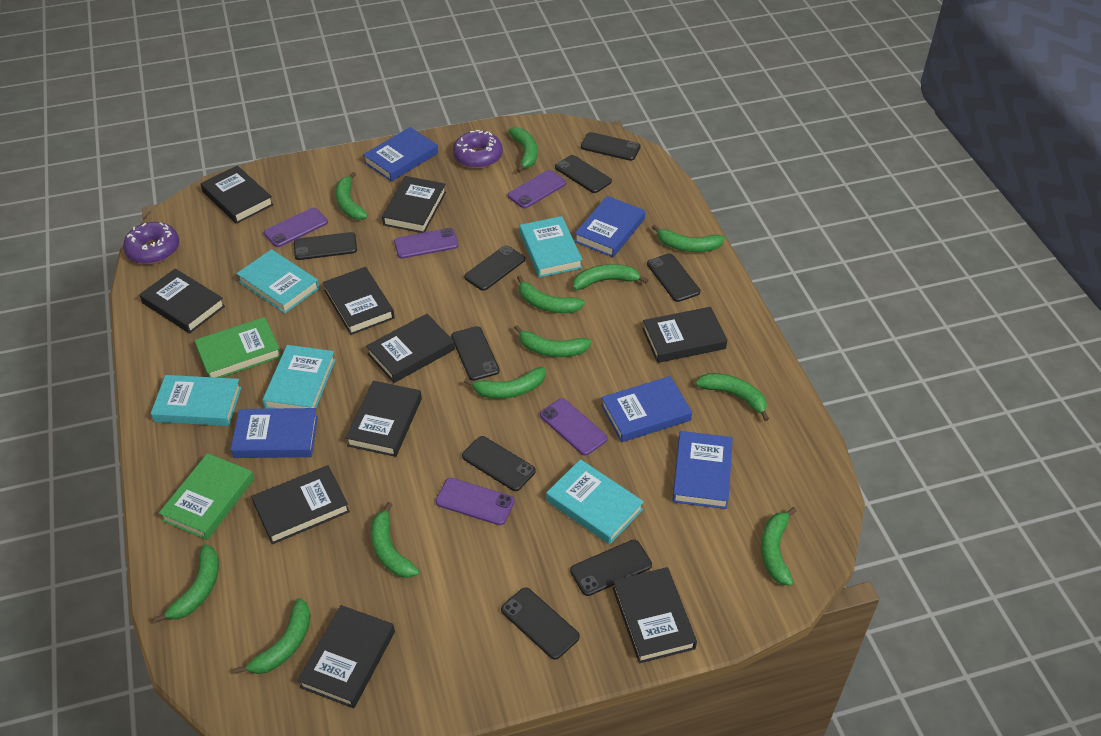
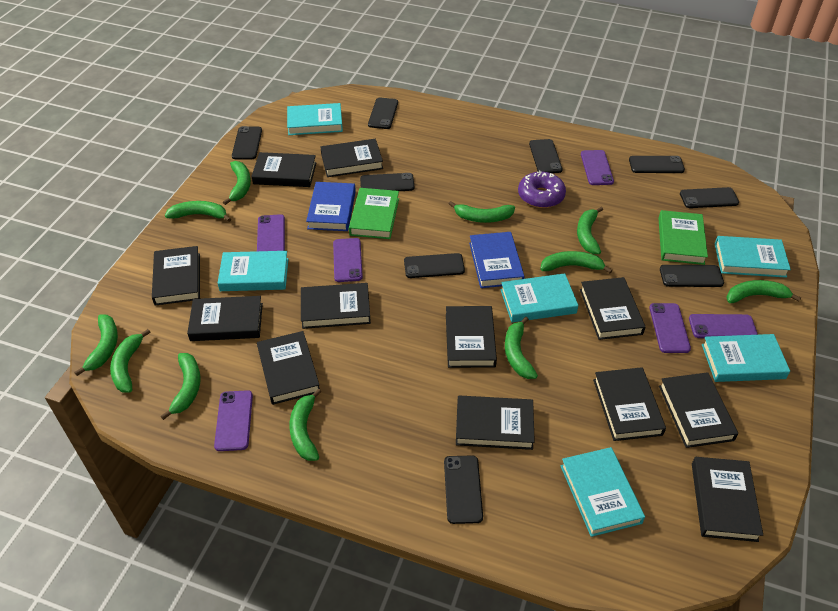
black book: [139,269,225,333] [200,165,274,224] [251,465,350,544] [297,605,395,708] [323,267,395,335] [346,381,422,457] [366,314,455,383] [382,176,446,233] [613,567,697,663] [642,307,727,363] = 10 -> [152,246,200,306] [187,296,263,341] [251,152,316,187] [257,331,320,405] [301,283,371,329] [320,139,383,177] [446,306,497,368] [456,395,535,450] [580,277,645,340] [593,367,666,441] [659,372,738,448] [692,457,763,542] = 12
blue book: [231,408,318,458] [363,127,438,182] [574,196,645,257] [601,376,692,442] [672,431,733,509] = 5 -> [306,182,356,231] [469,232,525,288] = 2
green banana: [154,544,219,623] [235,598,311,674] [336,172,368,220] [371,502,419,578] [464,367,545,399] [508,127,537,173] [514,325,592,357] [517,276,585,313] [573,264,648,290] [652,224,725,252] [695,373,769,421] [761,507,797,586] = 12 -> [74,315,118,376] [110,329,151,393] [161,353,201,420] [165,201,231,222] [223,161,251,205] [289,388,321,461] [449,201,515,223] [505,317,538,379] [540,251,612,273] [577,207,603,254] [726,280,801,303] = 11
purple donut: [123,222,179,264] [453,130,503,169] = 2 -> [518,172,566,208] = 1
purple phone: [264,208,328,247] [394,228,459,259] [436,478,515,525] [508,170,566,209] [540,398,608,455] = 5 -> [214,390,253,451] [257,214,285,251] [333,238,363,282] [581,150,614,185] [649,303,691,353] [689,314,758,338] = 6
turquoise book: [151,375,241,426] [236,249,319,313] [262,345,336,409] [520,216,583,277] [546,459,644,545] = 5 -> [217,251,289,291] [287,103,343,135] [501,273,579,322] [561,447,645,537] [702,334,790,382] [715,236,791,278] = 6

